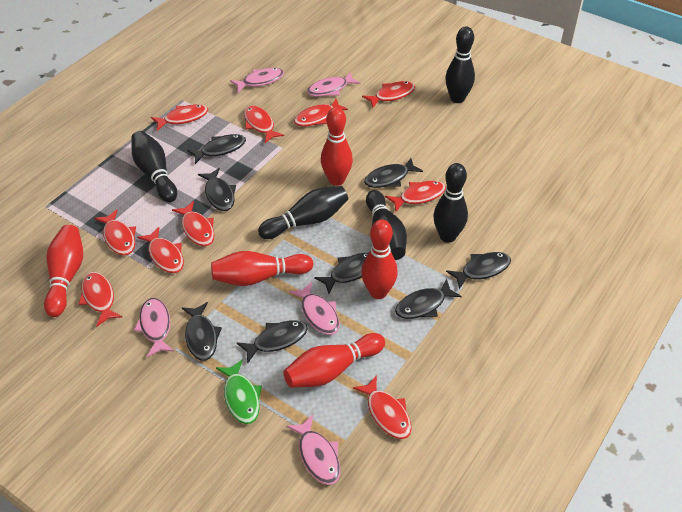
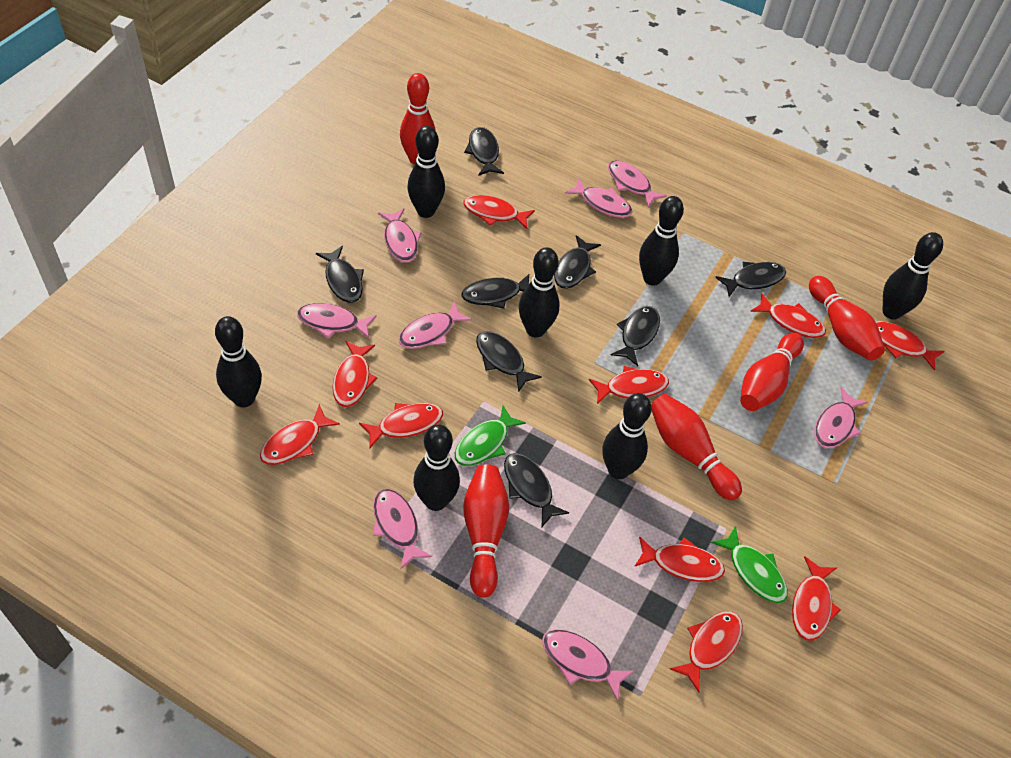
black bowling pin: [131,131,177,202] [258,186,348,239] [366,190,407,260] [433,163,468,243] [445,26,475,103] = 5 -> [215,316,262,407] [407,126,445,218] [413,424,460,511] [519,247,559,337] [602,393,652,479] [639,196,684,286] [883,232,943,320] = 7
green fish: [216,359,262,424] = 1 -> [455,406,526,466] [711,526,788,603] = 2
pink fish: [134,298,174,357] [230,68,284,92] [286,415,340,485] [289,281,340,335] [307,72,361,97] = 5 -> [297,303,377,339] [373,489,432,570] [378,208,421,262] [398,301,472,349] [542,629,634,701] [565,178,633,218] [608,160,667,207] [814,387,868,448] = 8

